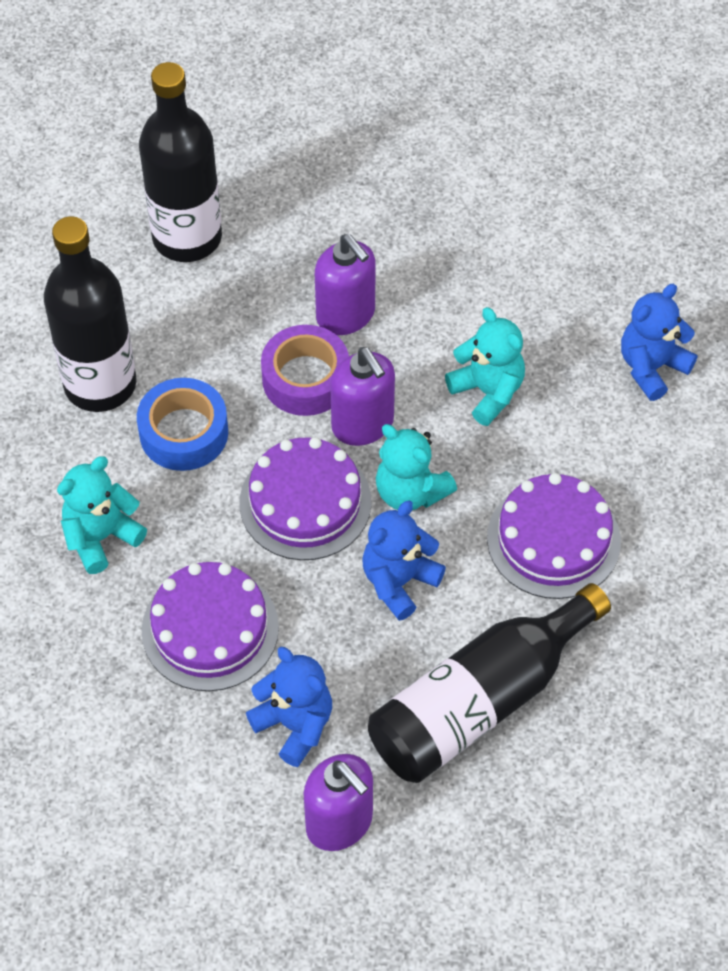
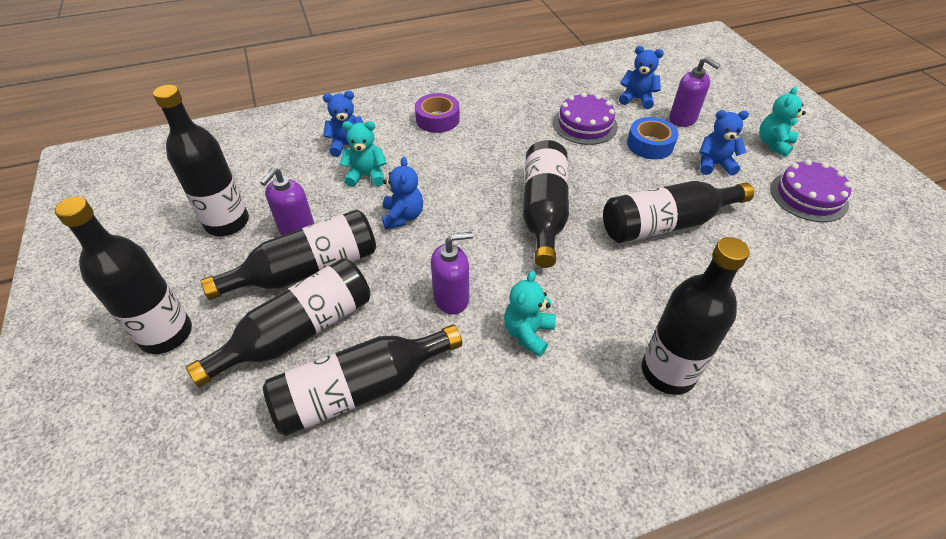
black bottle: [44,216,136,412] [139,62,222,262] [368,583,611,783] = 3 -> [55,197,192,354] [153,85,249,236] [186,258,371,387] [201,210,376,300] [263,324,462,436] [523,140,569,268] [603,181,754,243] [642,237,750,395] = 8
blue teddy bear: [246,647,332,767] [362,501,446,621] [621,284,697,401] = 3 -> [323,91,364,157] [382,157,423,229] [619,46,664,109] [699,110,749,175] = 4
purple cake: [142,562,279,691] [240,437,371,560] [487,473,621,599] = 3 -> [553,93,618,145] [770,160,852,222] = 2

